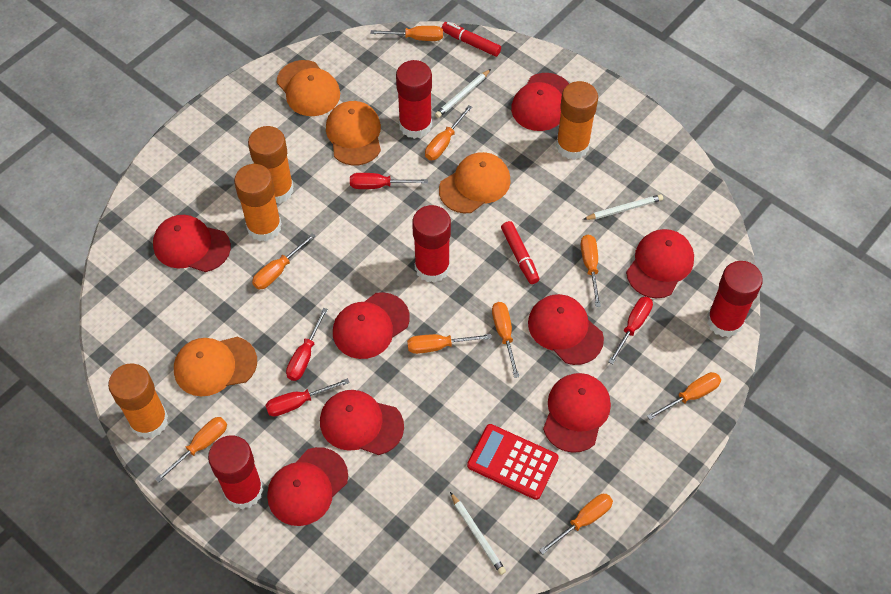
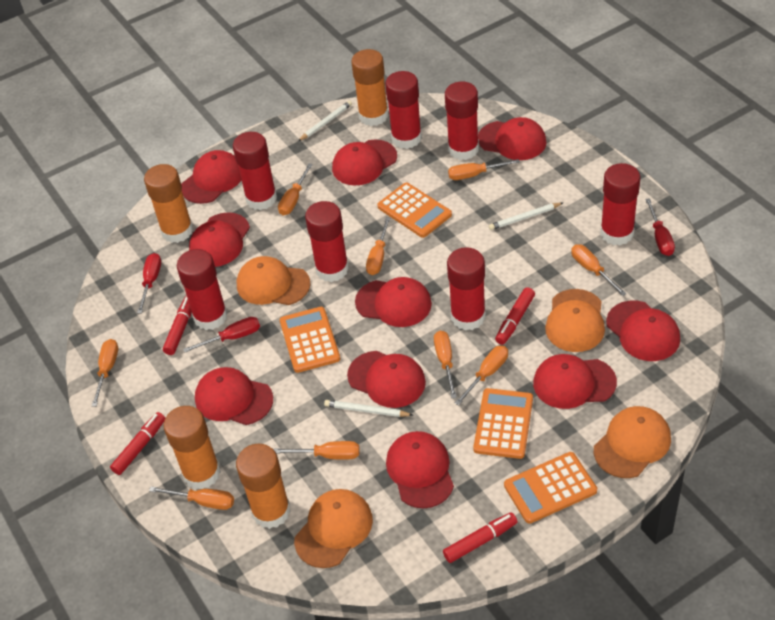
orange calculator: none = 0 -> [280,307,340,373] [377,183,452,238] [473,388,533,459] [504,452,597,524] = 4
red calculator: [467,424,559,500] = 1 -> none = 0
red cap: [153,215,231,272] [267,447,348,526] [320,390,404,455] [333,292,410,359] [511,73,569,131] [528,294,604,365] [543,373,611,453] [626,229,694,298] = 8 -> [181,150,241,204] [189,212,250,267] [195,367,273,425] [332,140,397,185] [347,351,426,408] [355,277,432,327] [386,431,454,508] [478,117,547,160] [533,354,617,409] [606,300,680,361] = 10
red glue stick: [208,436,263,509] [396,60,432,139] [412,205,451,283] [707,261,763,337] = 4 -> [177,249,228,330] [233,132,277,210] [305,201,349,282] [385,71,422,149] [445,81,479,160] [447,247,486,331] [600,163,641,245] = 7
red marker: [442,22,501,57] [501,221,540,284] = 2 -> [110,412,165,475] [163,296,192,355] [443,512,517,563] [495,287,535,345] = 4
red screwdriver: [265,378,350,416] [286,308,328,381] [350,173,428,189] [608,297,653,364] = 4 -> [137,253,161,314] [183,317,260,352] [645,198,675,256] = 3

